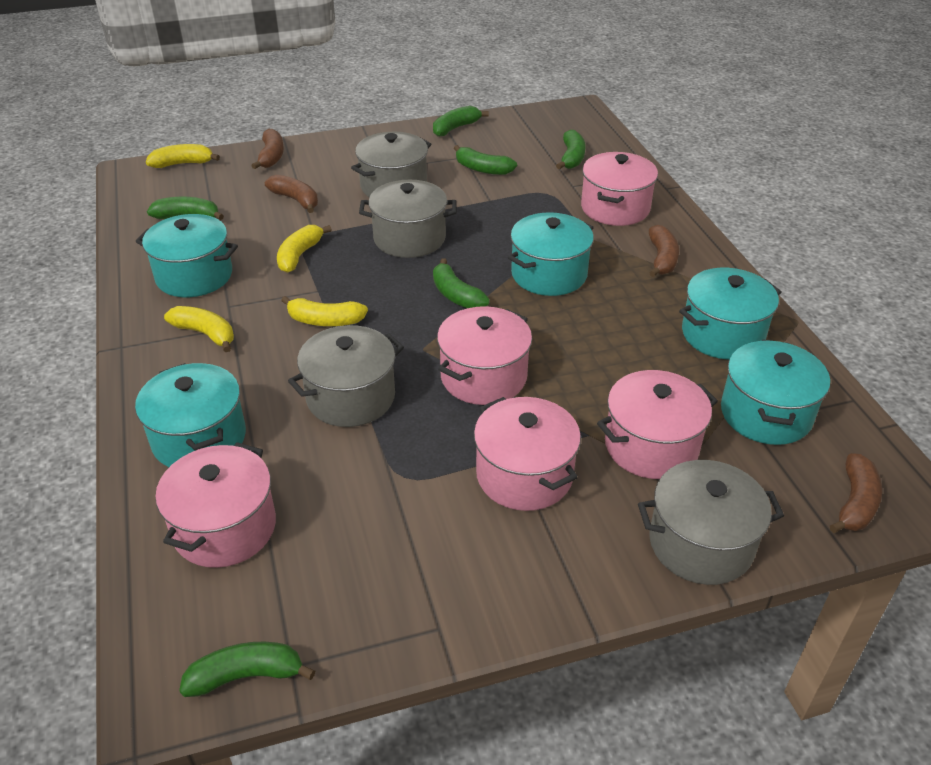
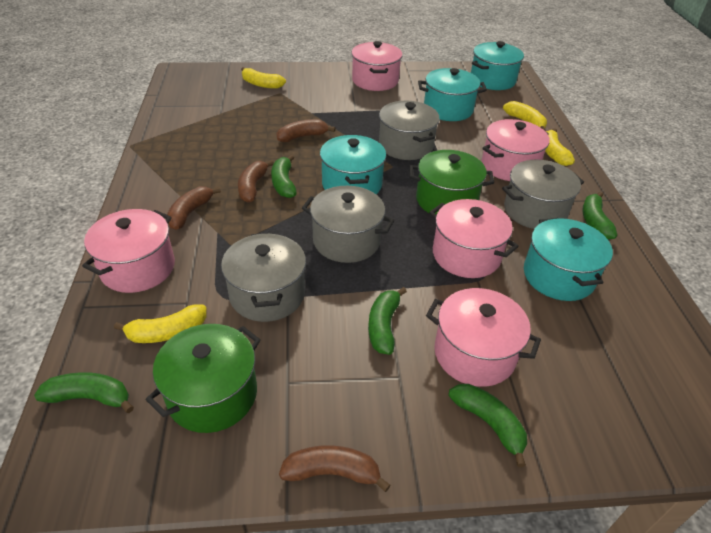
green banana: [147,197,224,220] [179,642,315,697] [433,106,489,137] [433,258,490,308] [454,145,517,175] [556,130,586,169] = 6 -> [34,372,134,413] [271,155,297,198] [368,287,407,355] [449,384,527,467] [582,192,617,240] = 5
green pot: none = 0 -> [146,324,261,433] [409,150,494,215] = 2
turquoise pot: [135,363,246,467] [136,214,238,297] [508,212,594,296] [679,268,781,360] [721,339,830,445] = 5 -> [320,135,386,194] [418,68,487,121] [471,41,524,90] [524,218,613,301] = 4

